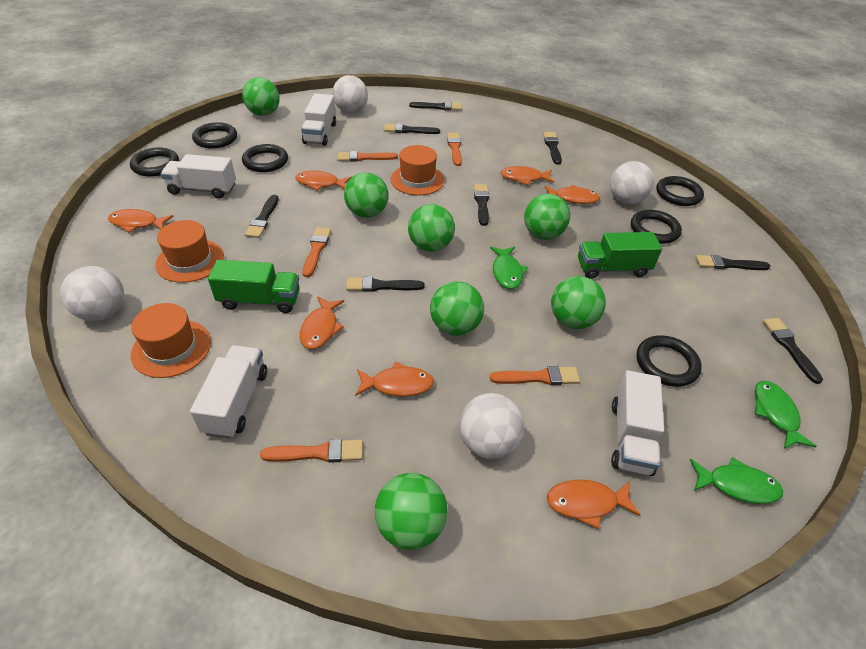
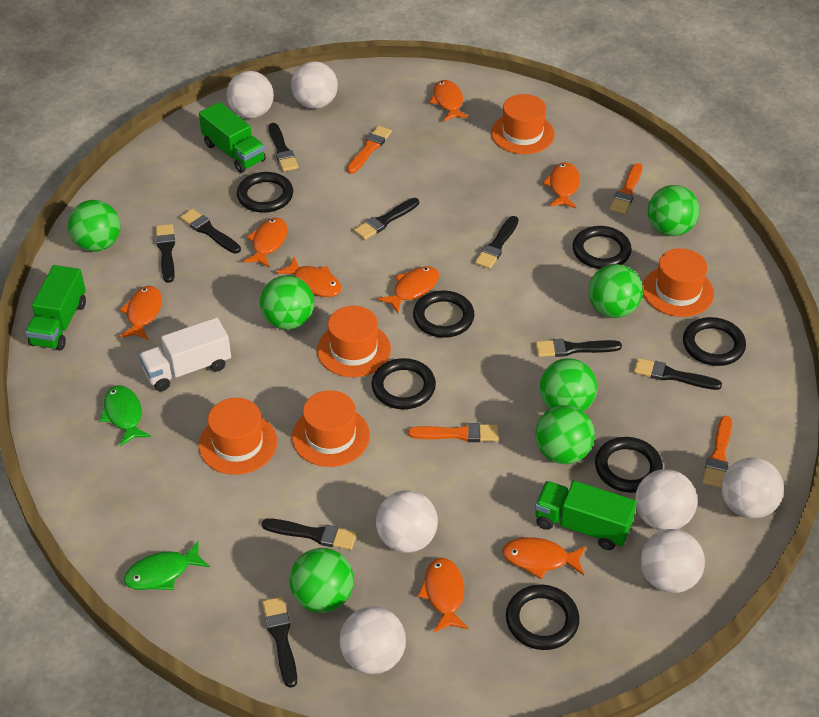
black brush: [245,195,279,238] [346,276,424,292] [384,123,440,134] [409,102,462,111] [474,184,489,226] [543,132,562,165] [696,255,770,270] [763,318,823,384] = 8 -> [156,224,175,283] [180,209,241,254] [262,518,357,550] [262,597,297,688] [269,123,298,172] [354,198,419,240] [475,216,519,269] [535,339,622,357] [633,358,722,390] = 9
black ring: [130,147,179,177] [192,122,237,149] [242,144,288,172] [631,210,682,244] [637,335,702,387] [656,176,704,206] = 6 -> [237,172,293,213] [372,358,436,409] [413,290,474,338] [506,584,580,650] [573,226,632,269] [595,437,663,493] [683,317,746,366] = 7
green fish: [490,247,528,289] [690,457,783,504] [755,381,817,449] = 3 -> [100,385,151,446] [124,541,210,590] = 2
green truck: [208,260,300,313] [578,232,662,279] = 2 -> [25,265,86,351] [199,102,266,173] [535,481,637,550] = 3
orange brush: [260,439,363,463] [302,227,331,277] [337,151,398,162] [447,133,462,166] [490,366,580,385] = 5 -> [347,126,392,174] [408,423,499,442] [610,163,643,214] [703,416,732,488] = 4
orange fish: [108,209,174,233] [295,171,352,191] [300,296,344,349] [355,362,434,397] [501,166,554,185] [545,185,600,204] [547,479,641,529] = 7 -> [119,286,162,340] [243,218,287,268] [276,256,341,297] [377,266,439,313] [417,558,469,633] [429,80,469,121] [502,537,586,579] [542,162,580,208] = 8
orange hat: [131,303,211,378] [155,220,224,283] [390,145,445,195] = 3 -> [199,398,277,475] [292,390,370,467] [317,306,391,377] [491,94,555,154] [642,248,714,317] = 5
white ball: [60,266,124,321] [332,75,368,113] [459,393,524,459] [610,161,654,204] = 4 -> [226,71,274,119] [291,61,338,109] [339,606,406,674] [376,490,438,553] [635,469,697,530] [640,529,705,593] [721,458,784,519] = 7
white truck: [161,154,236,198] [190,345,267,439] [301,94,336,146] [611,370,664,476] = 4 -> [139,317,231,391] = 1

